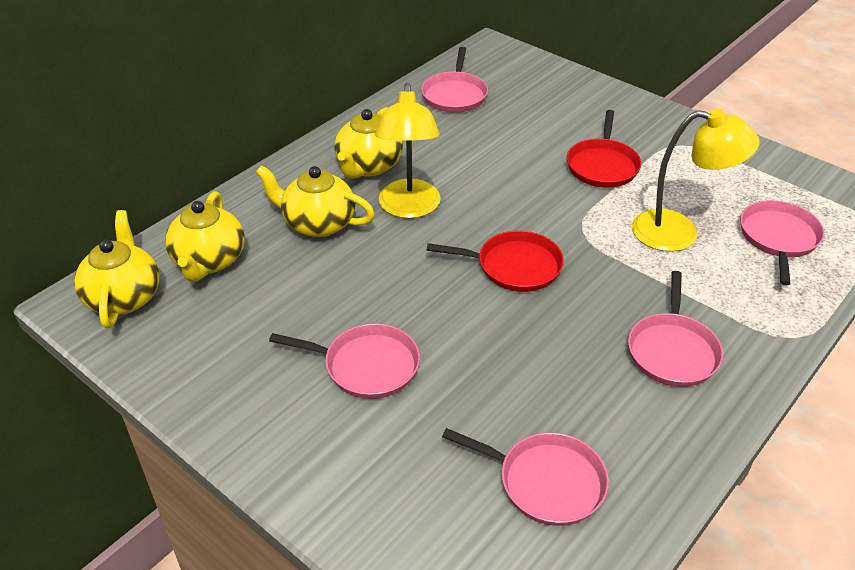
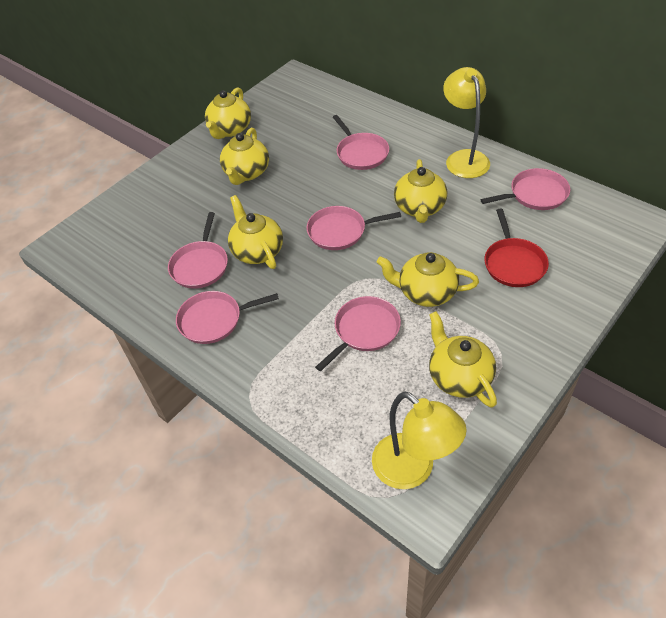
pink pan: [269,324,420,399] [421,47,488,113] [442,428,609,526] [628,271,723,387] [740,200,824,285] = 5 -> [168,212,228,289] [176,291,279,344] [307,206,401,250] [315,296,401,372] [333,115,389,170] [480,168,570,210] = 6
red pan: [426,231,564,292] [567,110,642,188] = 2 -> [484,209,549,287] = 1
yellow teapot: [74,210,159,328] [165,191,245,282] [256,165,375,237] [334,107,403,179] = 4 -> [205,87,251,139] [220,128,269,185] [228,195,283,269] [377,252,479,307] [394,159,447,223] [429,311,497,408] = 6

